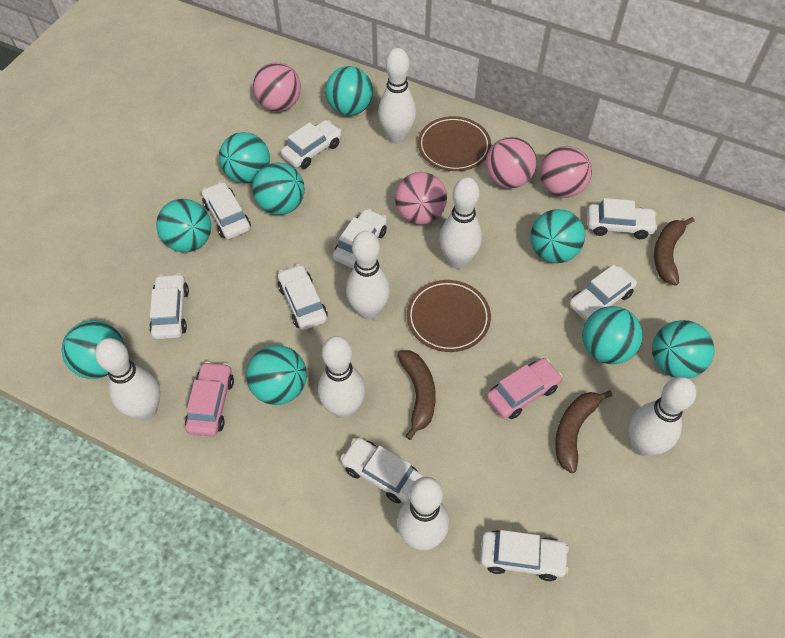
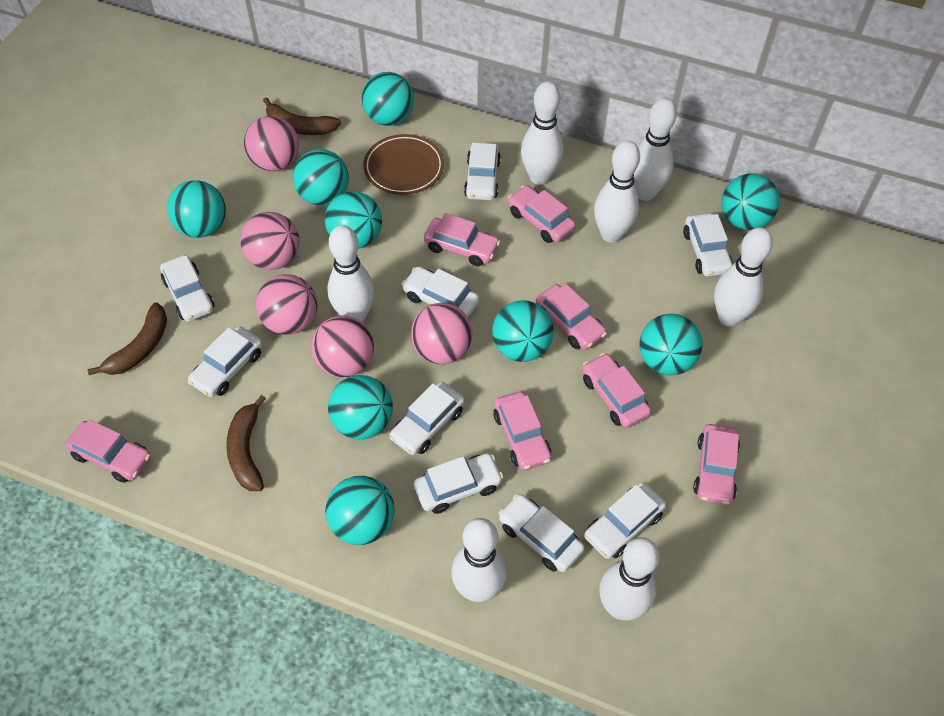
brown plate: [407,280,491,352] [418,116,491,171] = 2 -> [363,134,444,195] = 1
pink ball: [253,62,301,112] [395,172,447,225] [485,137,537,188] [540,146,592,198] = 4 -> [240,212,300,270] [244,116,299,171] [256,274,317,335] [311,315,374,378] [411,303,473,364] = 5
pink car: [185,361,234,436] [486,358,562,419] = 2 -> [65,419,151,483] [423,213,500,267] [493,391,552,470] [508,185,576,243] [536,284,607,350] [582,353,651,428] [693,424,740,505] = 7

